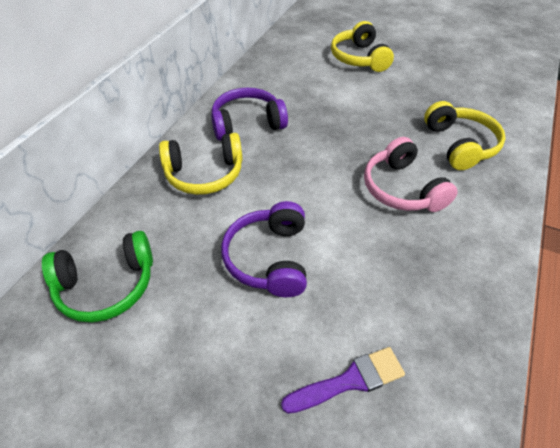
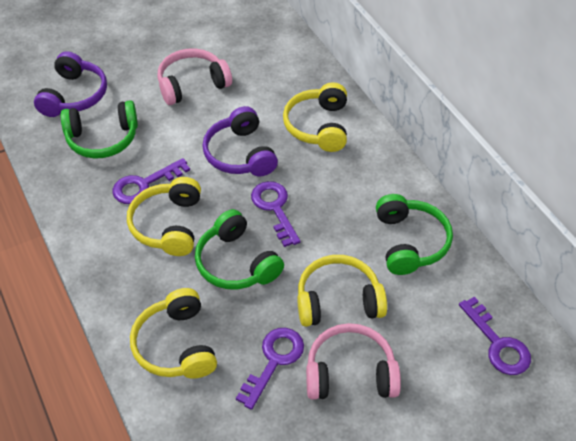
green headphones: [42,231,153,323] = 1 -> [60,100,138,159] [195,209,284,289] [376,194,453,275] = 3
pink headphones: [364,137,458,212] = 1 -> [157,48,232,105] [306,323,401,400] = 2
purple brush: [281,347,405,414] = 1 -> none = 0
purple key: none = 0 -> [113,158,190,204] [236,328,304,410] [251,181,301,247] [459,297,531,375] = 4
yellow headphones: [159,133,243,195] [331,21,394,72] [424,101,506,170] = 3 -> [127,177,201,256] [130,288,217,379] [283,82,347,152] [297,255,387,327] = 4

